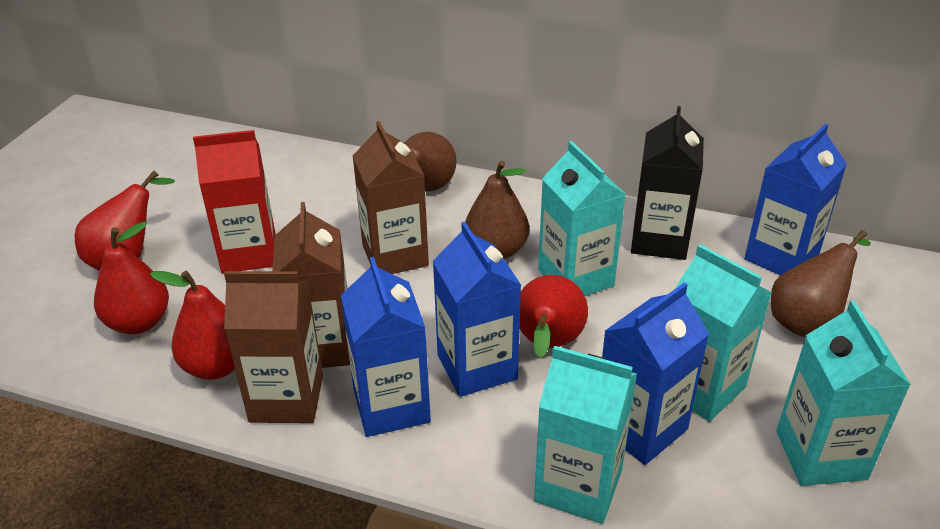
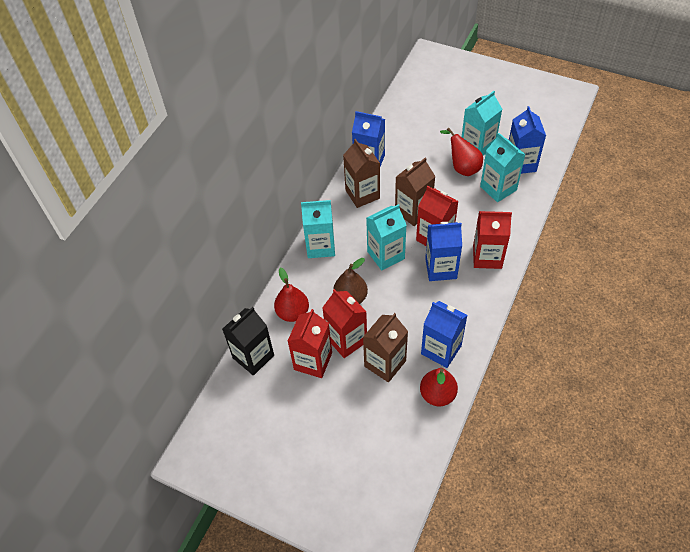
brown pear: [405,132,457,192] [465,161,529,259] [771,230,871,337] = 3 -> [333,258,368,304] = 1
red carton: [193,130,276,273] = 1 -> [288,309,332,378] [322,289,367,358] [416,186,459,246] [473,211,512,269] = 4
red pear: [75,171,175,271] [94,222,169,334] [150,271,235,380] [520,275,588,358] = 4 -> [274,268,309,322] [420,368,458,406] [440,128,483,176] = 3

